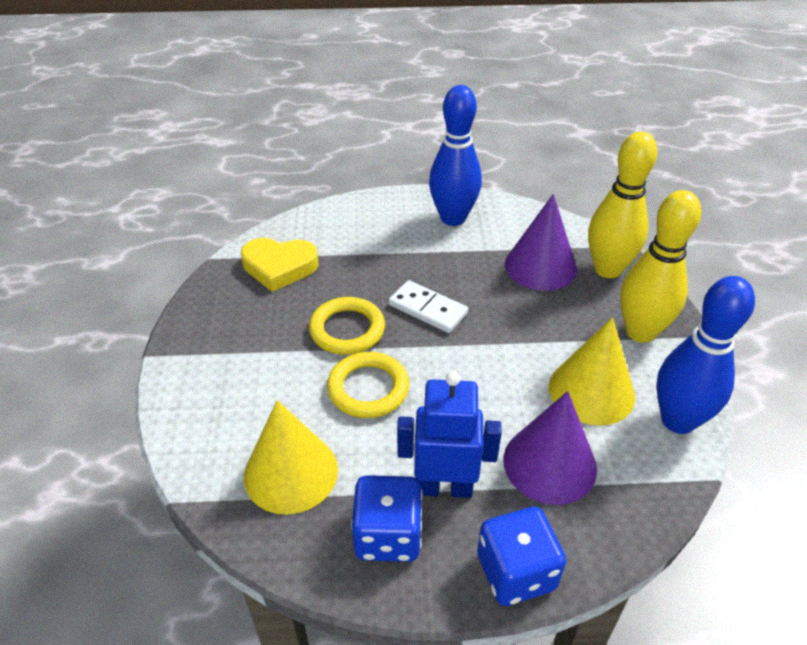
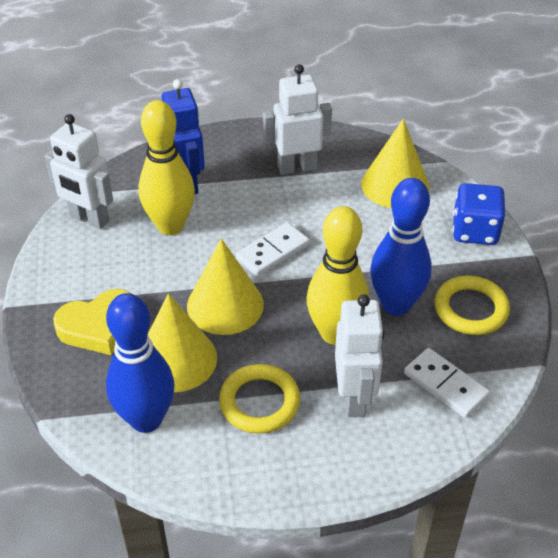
blue dice: [351,475,422,562] [477,507,566,606] = 2 -> [453,183,506,245] = 1
purple cone: [503,391,597,505] [505,194,577,291] = 2 -> none = 0
white domino: [389,280,468,333] = 1 -> [236,222,310,277] [404,348,490,418] = 2
white robot: none = 0 -> [45,114,113,229] [263,64,332,175] [335,294,384,417] = 3
yellow cone: [244,400,338,515] [549,317,635,426] = 2 -> [148,293,217,392] [187,238,264,335] [361,119,429,208] = 3

